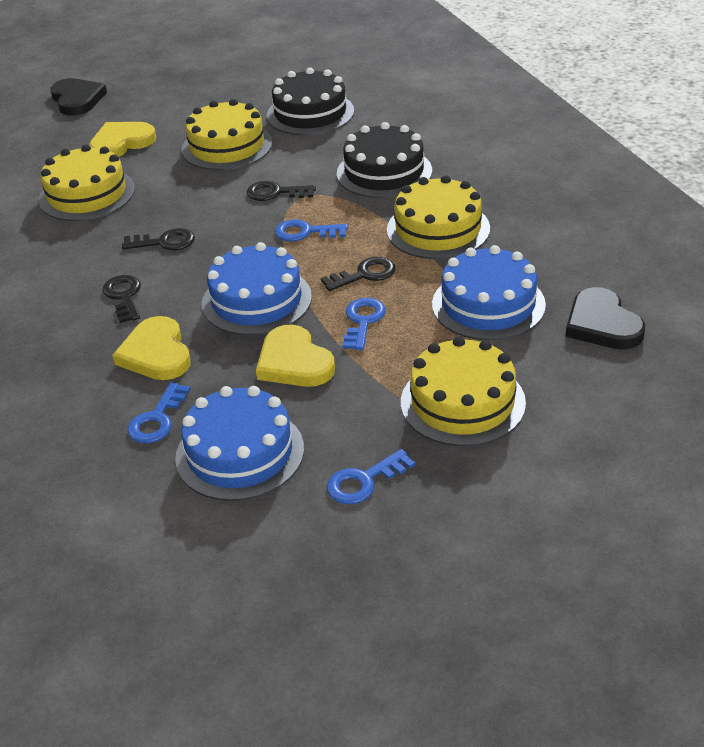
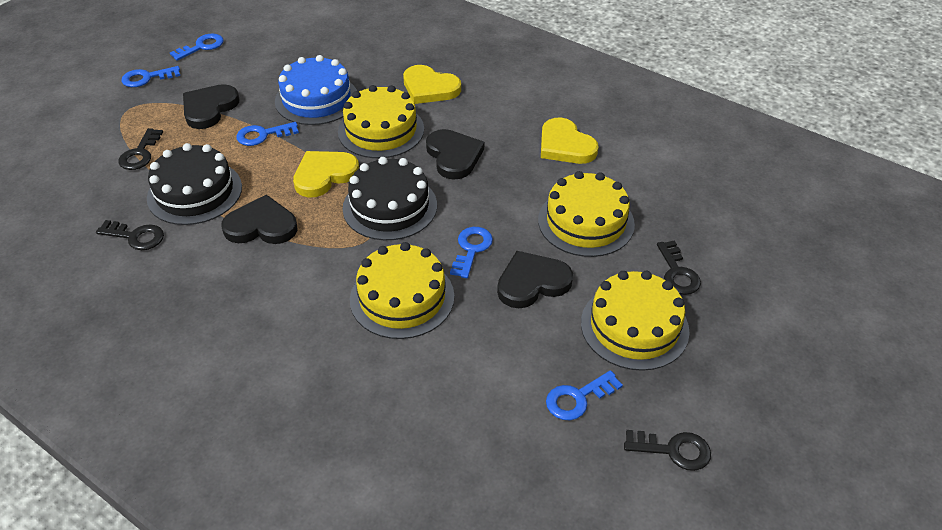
black heart: [50,78,107,116] [566,287,645,350] = 2 -> [183,84,239,129] [221,195,298,244] [426,129,484,180] [497,251,573,308] = 4
blue cake: [175,386,304,501] [202,242,312,335] [432,245,546,340] = 3 -> [275,55,357,125] = 1
blue key: [127,382,191,443] [275,219,348,241] [327,449,415,504] [342,298,386,350] = 4 -> [122,66,180,87] [170,33,224,61] [236,122,299,146] [450,227,493,278] [546,370,623,420] = 5

